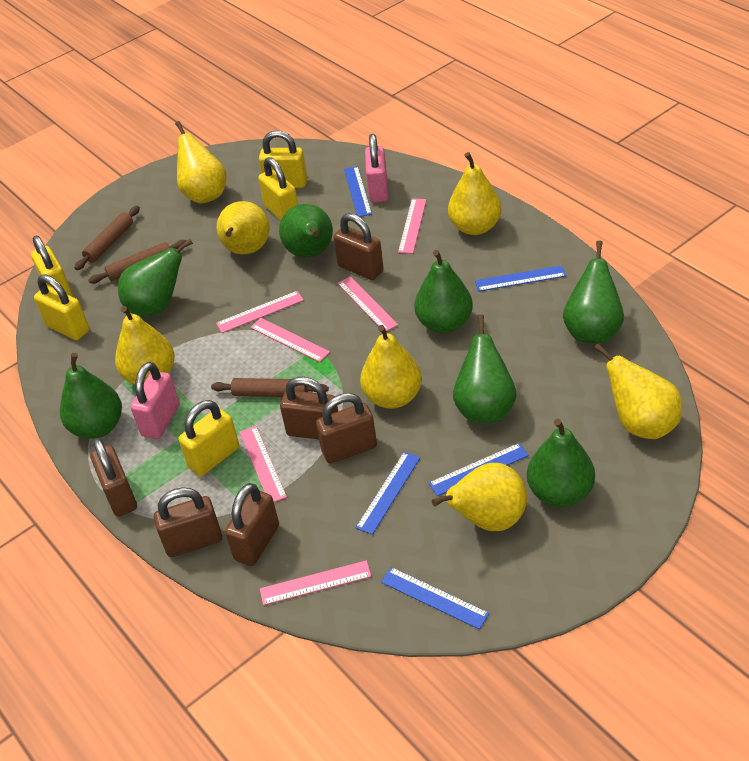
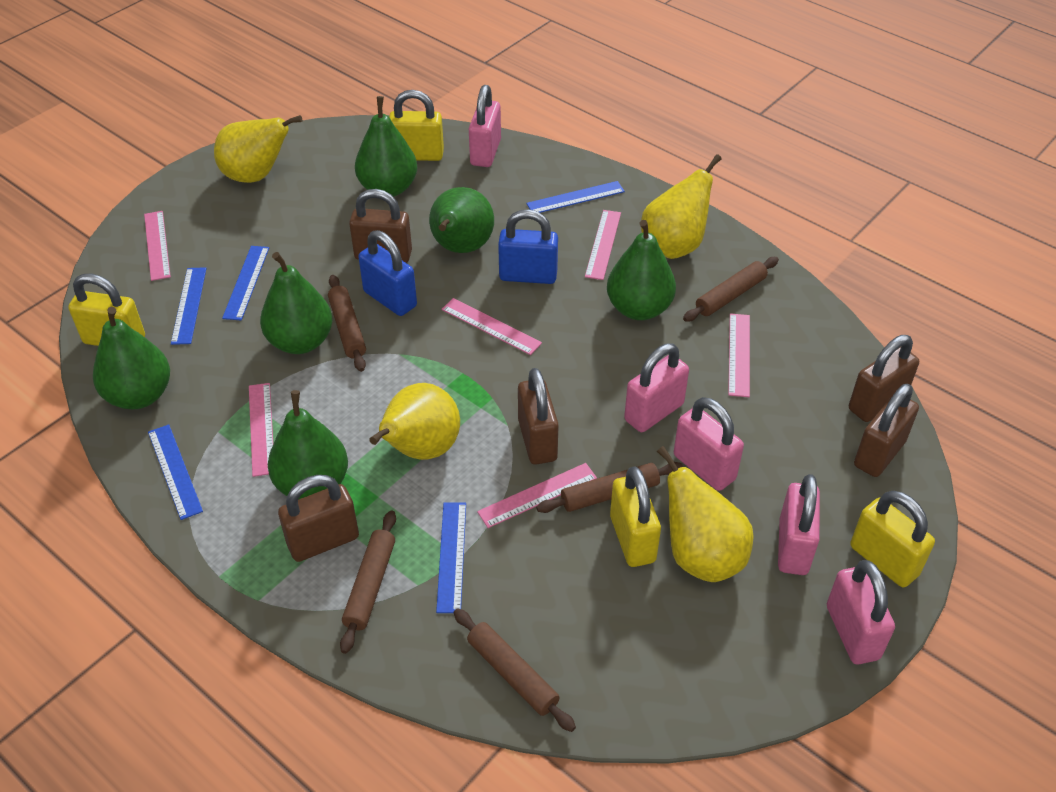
blue padlock: none = 0 -> [358,230,417,316] [498,209,558,284] = 2
brown padlock: [90,438,137,517] [154,487,222,557] [225,483,279,566] [280,377,338,439] [316,393,377,463] [334,213,384,280] = 6 -> [278,475,359,562] [349,189,412,263] [518,368,559,464] [849,335,919,422] [854,384,919,477] = 5
brown rolling pin: [74,206,140,270] [89,240,187,283] [211,378,329,397] = 3 -> [328,275,366,372] [340,510,396,654] [454,608,576,732] [536,462,683,513] [683,257,779,322] = 5
green pear: [60,353,122,439] [118,239,193,316] [279,204,333,258] [414,250,473,333] [453,315,517,423] [527,419,595,507] [563,241,624,343] = 7 -> [93,307,170,409] [260,252,333,354] [268,390,348,500] [355,96,417,197] [429,187,494,253] [607,220,676,320] = 6
pink padlock: [131,362,180,439] [365,134,388,203] = 2 -> [469,85,501,167] [624,343,689,432] [674,397,744,491] [778,474,820,575] [827,560,895,665] = 5
yellow padlock: [31,236,73,297] [34,274,89,340] [179,400,239,476] [258,157,298,220] [259,130,307,188] = 5 -> [68,274,145,346] [389,90,444,161] [610,466,661,567] [850,491,935,587] = 4
yellow pear: [115,306,175,385] [175,121,227,203] [217,201,270,254] [360,325,422,409] [432,463,527,531] [448,152,502,235] [594,343,682,439] = 7 -> [214,115,302,183] [370,383,460,460] [641,154,722,259] [657,446,754,582] = 4

